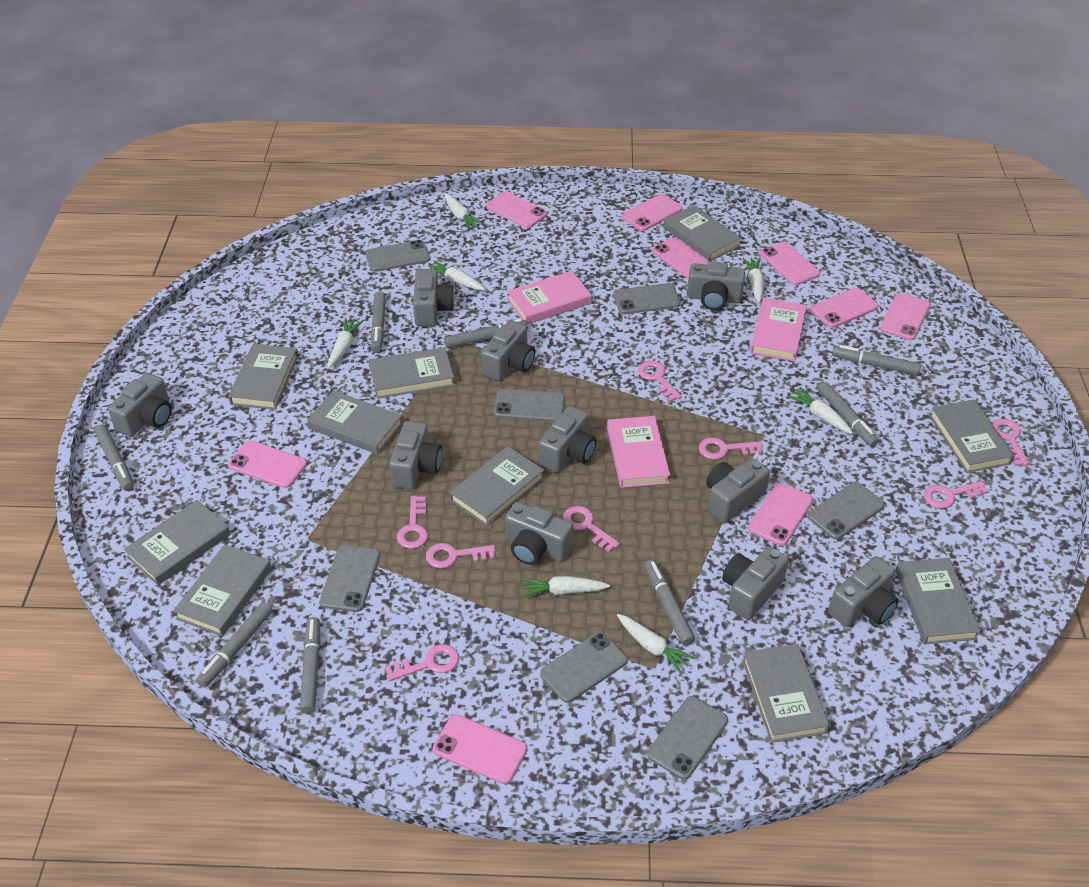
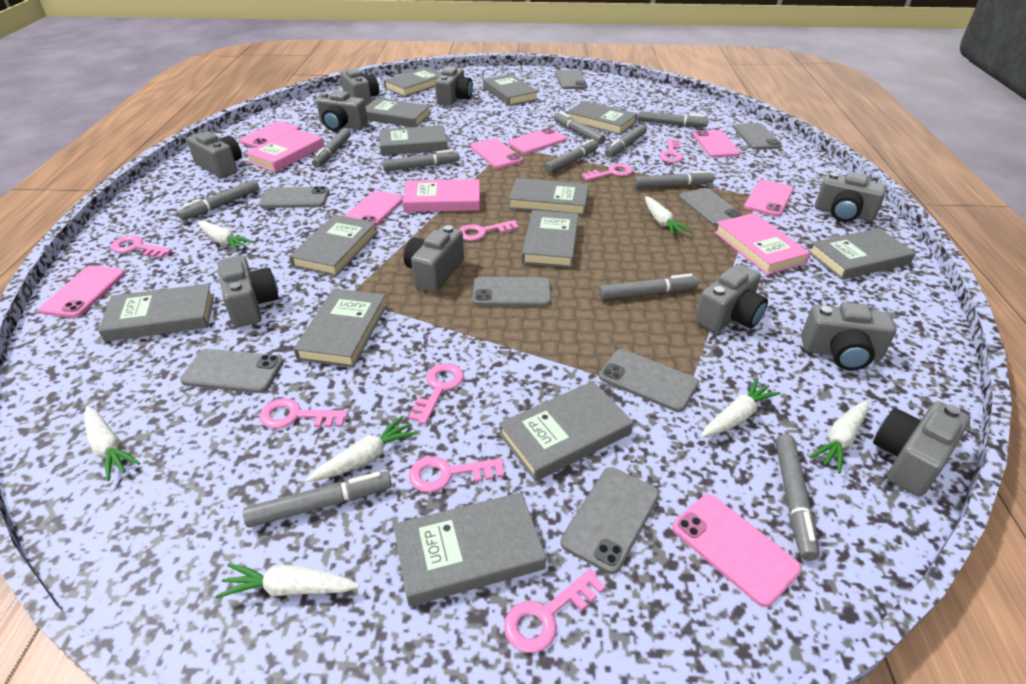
grey book: [124,500,231,586] [173,544,272,637] [228,344,298,410] [307,390,403,454] [369,347,455,399] [450,446,544,526] [663,205,741,261] [742,644,830,743] [895,558,981,645] [929,399,1014,473] = 10 -> [98,283,214,342] [289,214,377,276] [294,288,387,368] [366,98,431,127] [379,125,448,155] [384,67,442,97] [393,492,546,606] [483,74,538,106] [499,381,633,481] [509,178,589,216] [522,210,579,268] [567,101,637,135] [810,228,916,280] = 13
grey marker: [94,424,134,491] [196,602,273,688] [300,617,321,714] [371,291,386,353] [444,319,527,348] [644,560,695,646] [818,382,879,447] [832,345,921,375] = 8 -> [177,180,259,221] [243,471,392,527] [312,128,351,168] [382,149,459,172] [544,139,598,174] [554,111,606,145] [599,274,699,300] [605,124,647,158] [634,170,714,188] [638,111,708,127] [775,434,820,561] = 11
grey phone: [320,545,380,612] [365,240,430,272] [494,389,565,422] [540,632,628,703] [613,283,681,314] [647,696,728,779] [808,482,885,540] = 7 -> [180,349,284,393] [259,186,329,208] [472,277,551,306] [555,70,588,89] [561,467,659,574] [599,349,699,412] [679,188,743,226] [734,123,782,150] = 8
pink phone: [228,441,307,488] [433,714,527,784] [486,191,547,228] [622,194,683,231] [652,237,710,279] [748,483,814,546] [760,242,820,285] [810,288,879,328] [880,293,931,340] = 9 -> [39,266,125,318] [240,121,299,148] [344,191,403,228] [471,138,523,168] [508,128,567,154] [672,494,801,607] [693,130,741,158] [744,180,794,217] = 8

